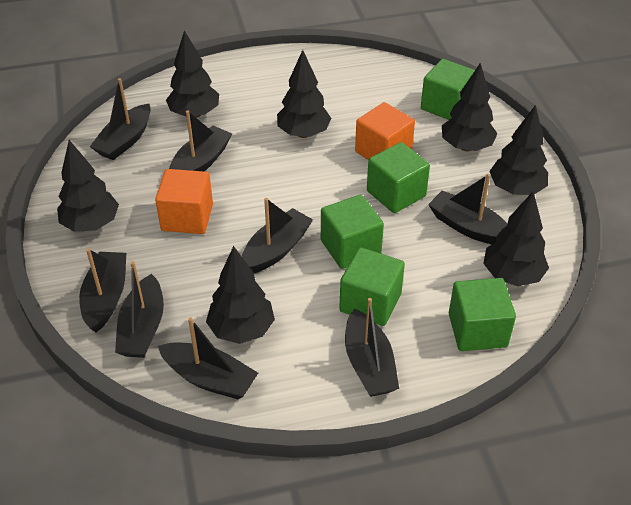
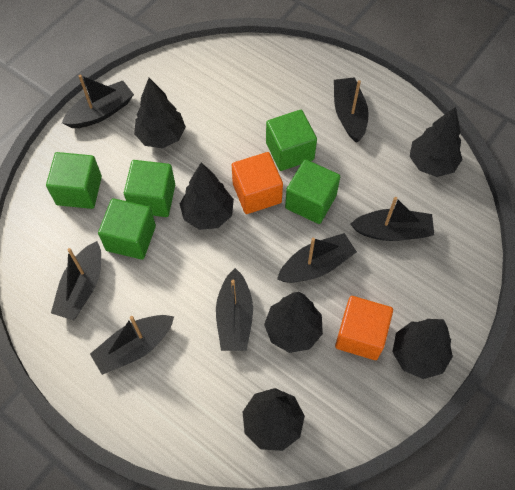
black boat: [79,248,126,332] [90,78,151,160] [115,261,164,358] [158,317,258,399] [169,110,232,171] [242,198,313,273] [345,298,399,397] [428,174,508,244] = 8 -> [51,241,101,320] [62,75,134,128] [90,315,174,375] [216,268,253,351] [277,233,357,283] [334,77,369,143] [350,197,434,241] = 7
black tree: [57,140,119,232] [166,30,219,118] [206,246,275,344] [277,50,332,138] [442,63,497,151] [483,191,549,286] [489,105,548,195] = 7 -> [134,78,186,148] [180,163,234,230] [243,388,305,451] [264,292,323,353] [393,319,453,379] [410,107,463,177] = 6

